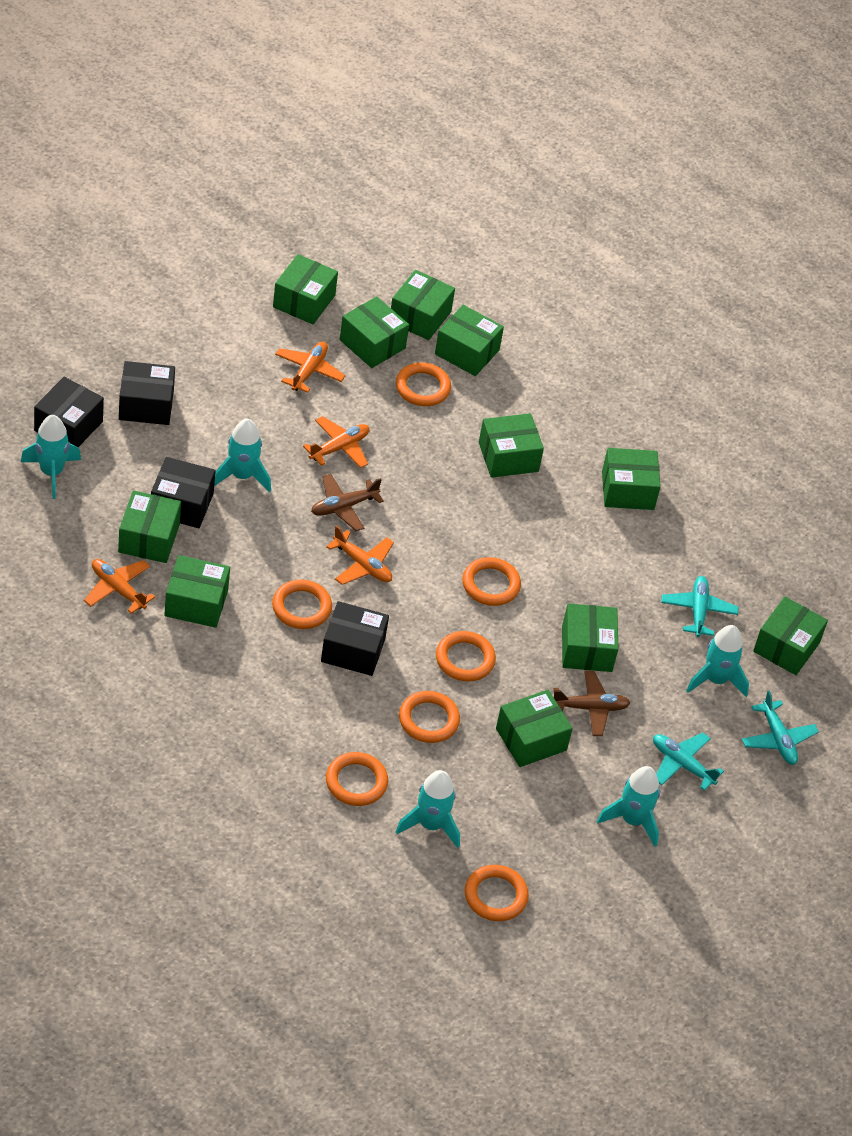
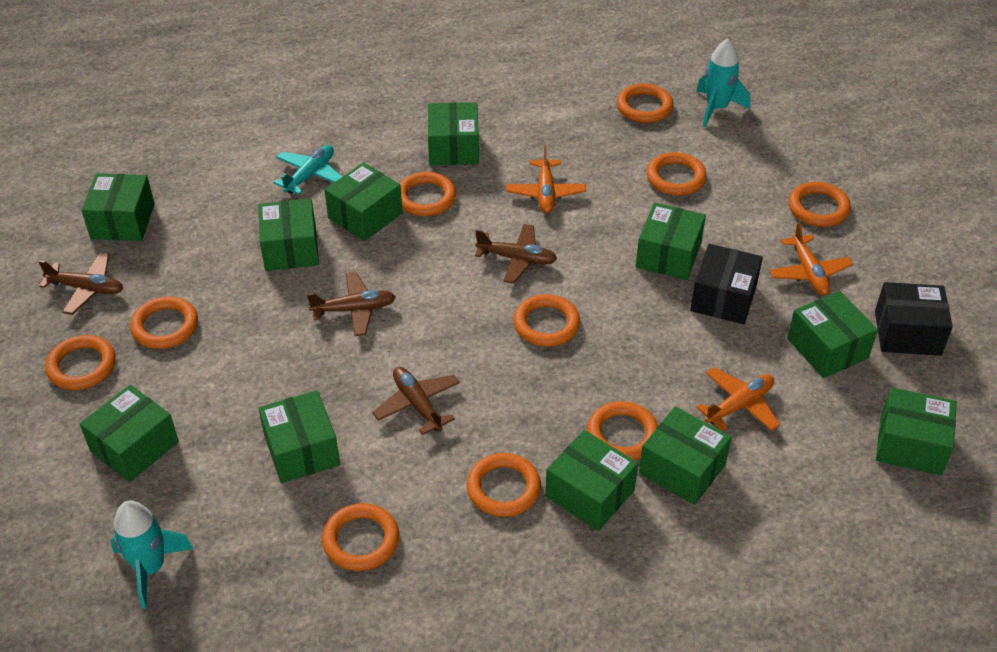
black box: [34,377,104,447] [119,361,175,425] [151,457,215,528] [321,601,389,676] = 4 -> [690,244,763,324] [875,282,953,356] = 2
brown plane: [311,474,384,531] [554,671,630,736] = 2 -> [39,252,123,315] [307,272,395,336] [372,367,460,435] [475,224,557,284] = 4
orange plane: [84,559,155,614] [275,341,345,393] [303,416,370,468] [326,525,394,585] = 4 -> [506,145,586,213] [696,367,780,431] [769,222,853,295] = 3
orange ring: [272,580,332,629] [326,752,388,806] [396,363,451,406] [399,691,460,743] [436,631,496,682] [462,557,521,606] [465,865,529,921] = 7 -> [45,335,116,390] [130,296,198,349] [322,503,399,571] [399,172,456,216] [467,453,541,517] [513,294,580,347] [587,401,658,460] [617,83,673,123] [646,152,707,196] [789,182,851,227] = 10
turquoise plane: [653,733,724,791] [661,576,738,637] [742,690,819,765] = 3 -> [274,145,342,195] = 1
turquoise rocket: [21,415,81,499] [214,419,271,493] [396,770,460,848] [597,766,660,847] [686,625,749,697] = 5 -> [110,500,194,609] [696,39,750,127] = 2

